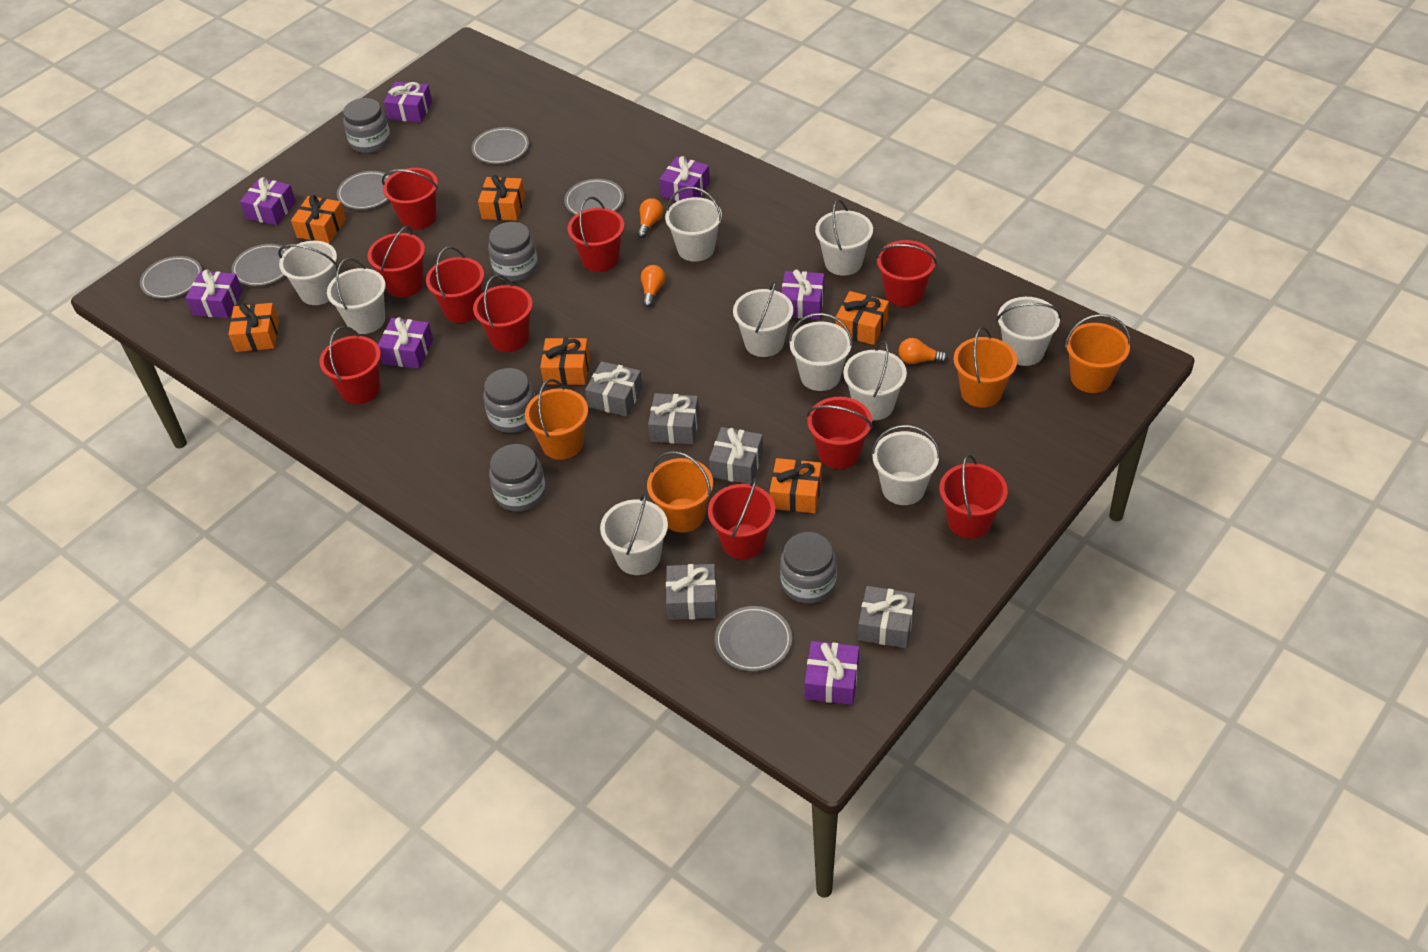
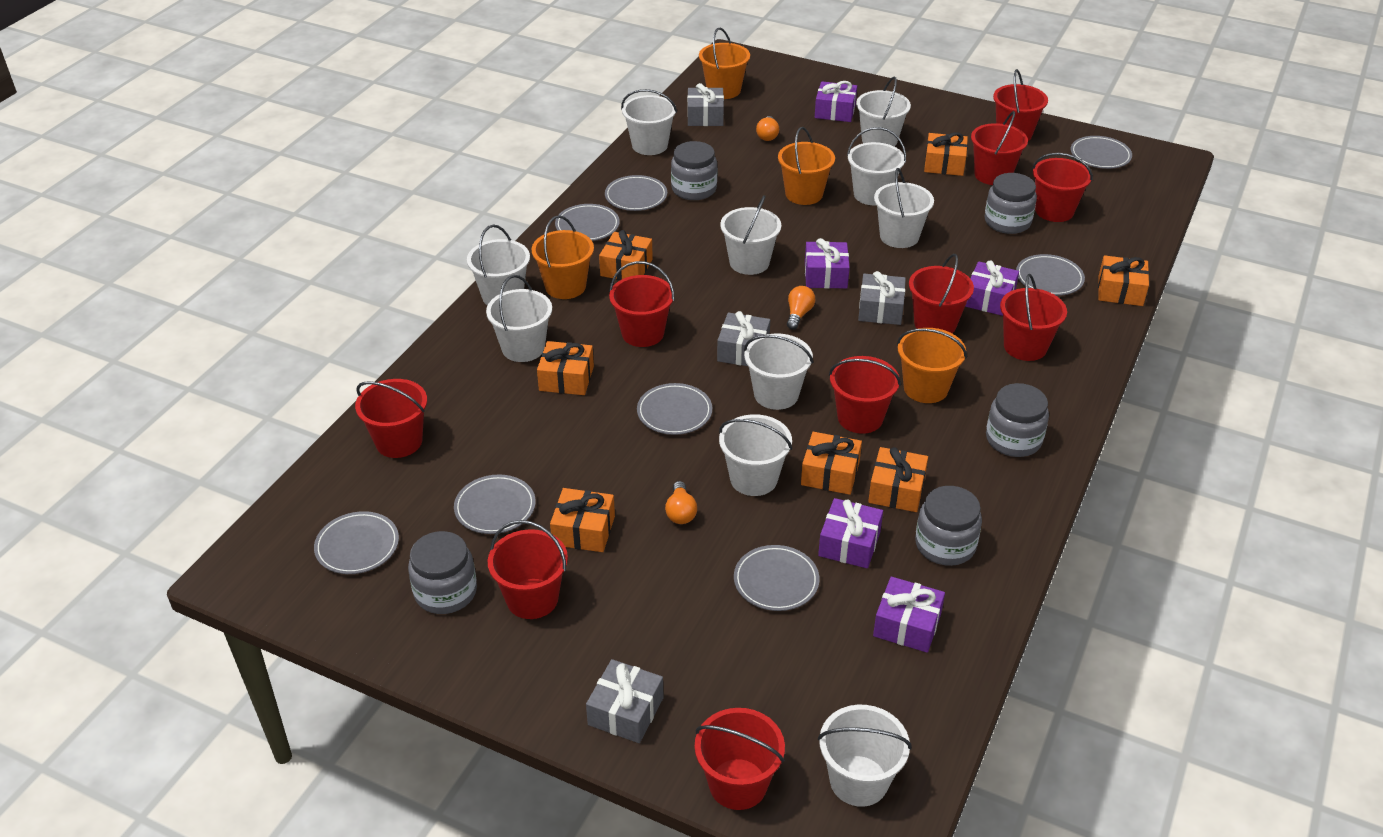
grey gift: [585,361,643,417] [648,393,699,444] [666,564,717,620] [709,427,763,484] [858,586,915,648] = 5 -> [586,659,663,743] [687,83,724,126] [717,311,770,366] [858,271,906,325] = 4
grey plate: [140,256,202,299] [231,244,288,286] [337,171,390,210] [471,127,529,164] [564,179,624,215] [715,606,792,671] = 6 -> [314,511,399,574] [454,474,536,534] [555,204,620,241] [605,175,667,211] [637,383,712,435] [734,545,819,611] [1016,254,1085,296] [1071,136,1132,169] = 8
orange gift: [228,303,279,352] [291,195,346,243] [478,175,525,221] [540,338,590,385] [769,458,821,513] [835,291,889,345] = 6 -> [537,341,594,395] [550,488,615,552] [599,230,653,280] [801,432,862,495] [868,447,928,512] [924,132,968,176] [1098,255,1149,306] = 7
purple gift: [186,270,243,318] [240,177,296,225] [378,317,433,369] [384,82,432,123] [659,156,710,201] [781,270,824,319] [805,641,859,705] = 7 -> [805,238,850,288] [815,81,857,122] [818,498,883,569] [873,577,945,653] [965,260,1019,316] = 5

